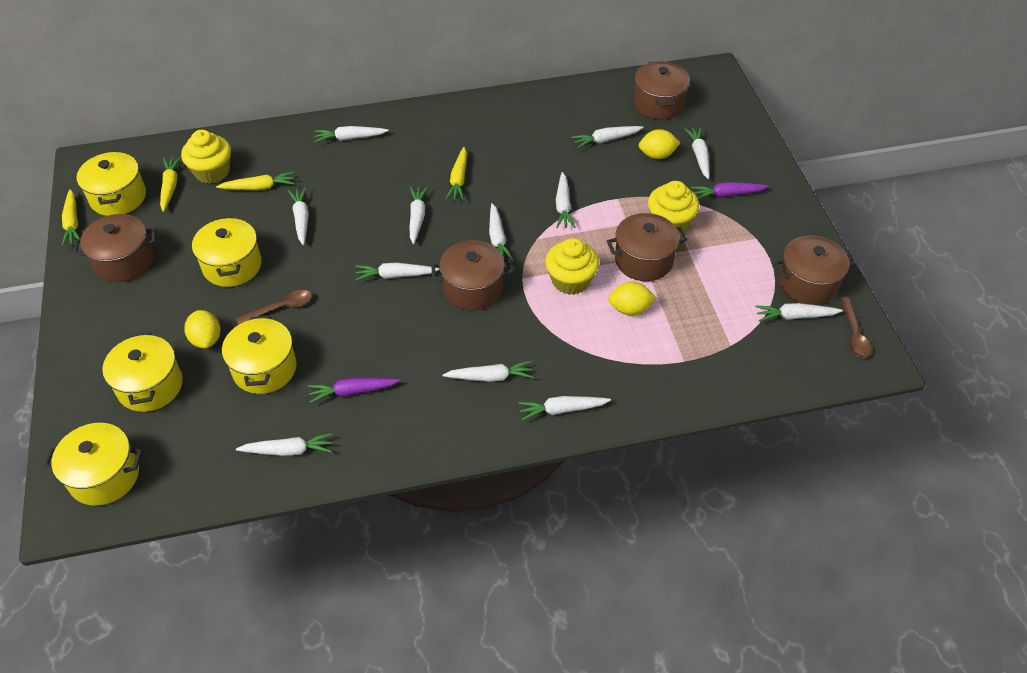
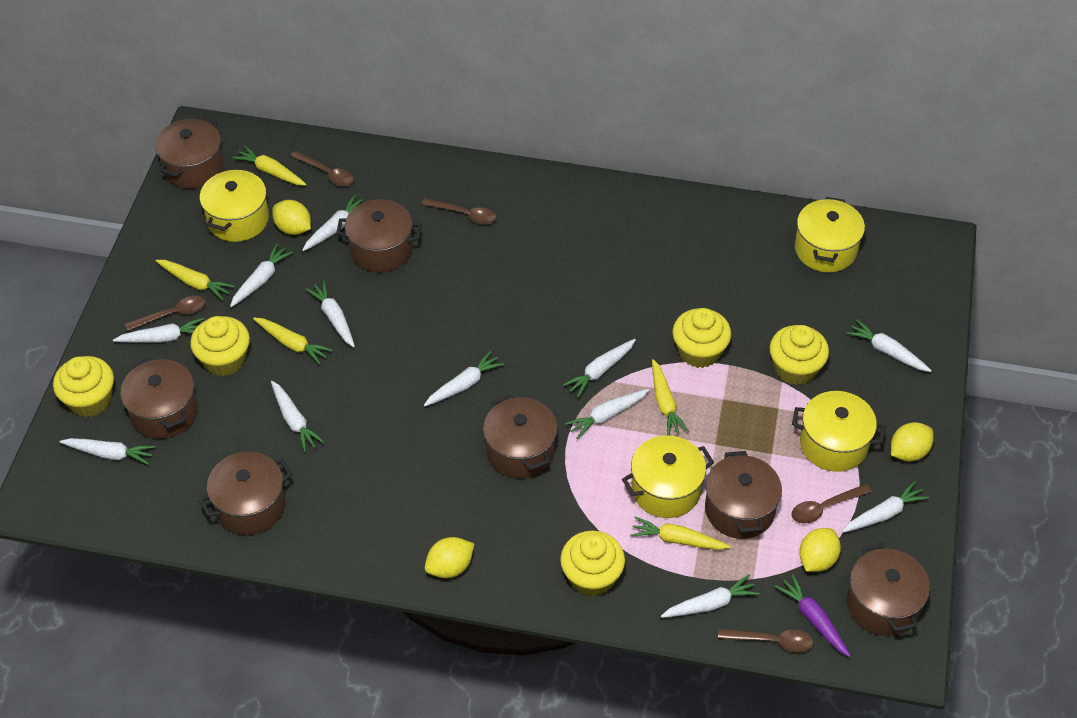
brown pot: [74,214,156,282] [431,240,513,310] [607,213,687,281] [633,61,690,119] [773,235,856,305] = 5 -> [121,358,198,439] [155,117,224,189] [199,452,292,535] [336,199,422,272] [483,394,557,478] [705,451,782,539] [847,543,930,636] = 7
brown spoon: [236,290,312,325] [840,297,871,358] = 2 -> [125,296,206,331] [290,151,354,186] [422,198,497,225] [718,629,813,653] [791,484,872,524] = 5
purple carrot: [308,378,400,403] [691,182,769,199] = 2 -> [775,574,851,657] = 1
yellow carrot: [62,189,80,247] [160,157,181,212] [216,172,295,190] [446,147,467,201] = 4 -> [155,260,235,301] [232,146,306,185] [253,318,333,365] [631,517,731,550] [652,359,689,436] = 5
yellow cupcake: [181,130,231,184] [545,238,599,295] [648,181,699,235] = 3 -> [53,356,114,417] [190,316,250,376] [560,530,625,597] [673,308,731,368] [770,325,829,385] = 5
yellow lemon: [184,310,221,349] [608,282,657,315] [639,129,680,159] = 3 -> [272,200,311,235] [425,537,474,578] [799,528,841,572] [891,422,934,462] = 4
yellow pot: [43,423,142,506] [77,151,146,216] [102,332,183,412] [192,216,262,287] [222,315,297,394] = 5 -> [200,168,269,242] [622,435,714,518] [792,391,886,472] [795,197,865,272] = 4

